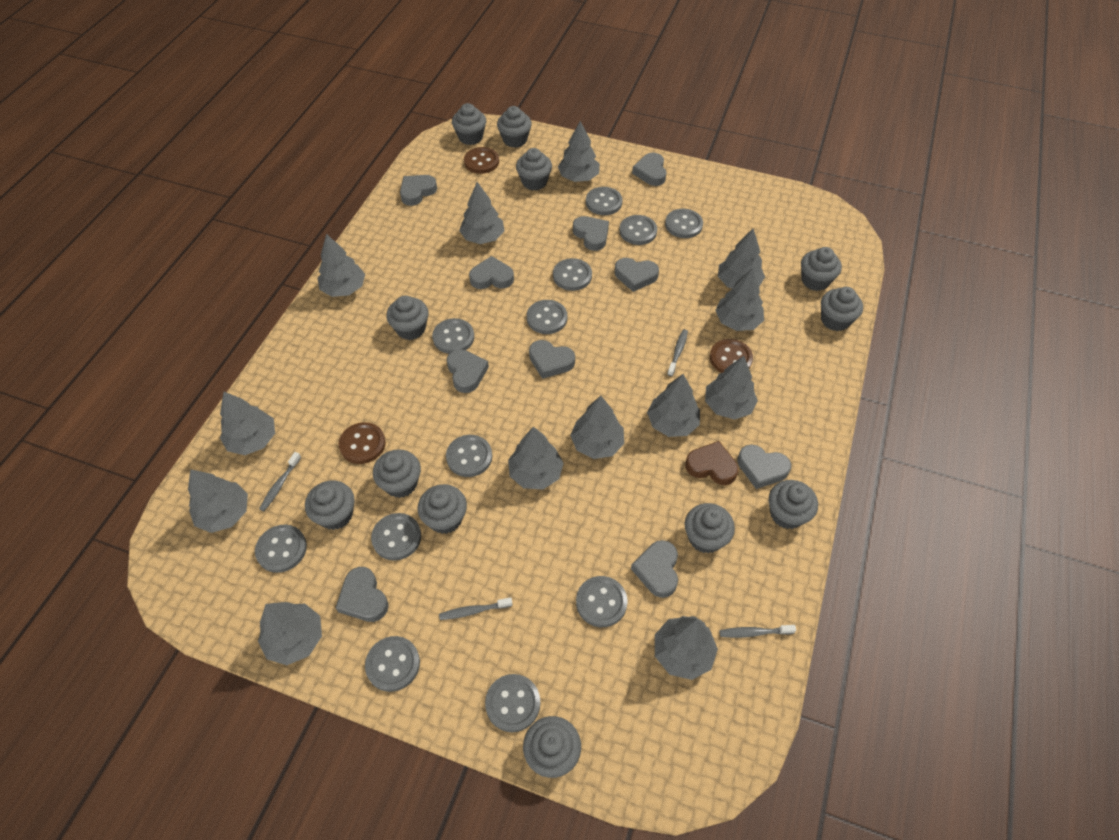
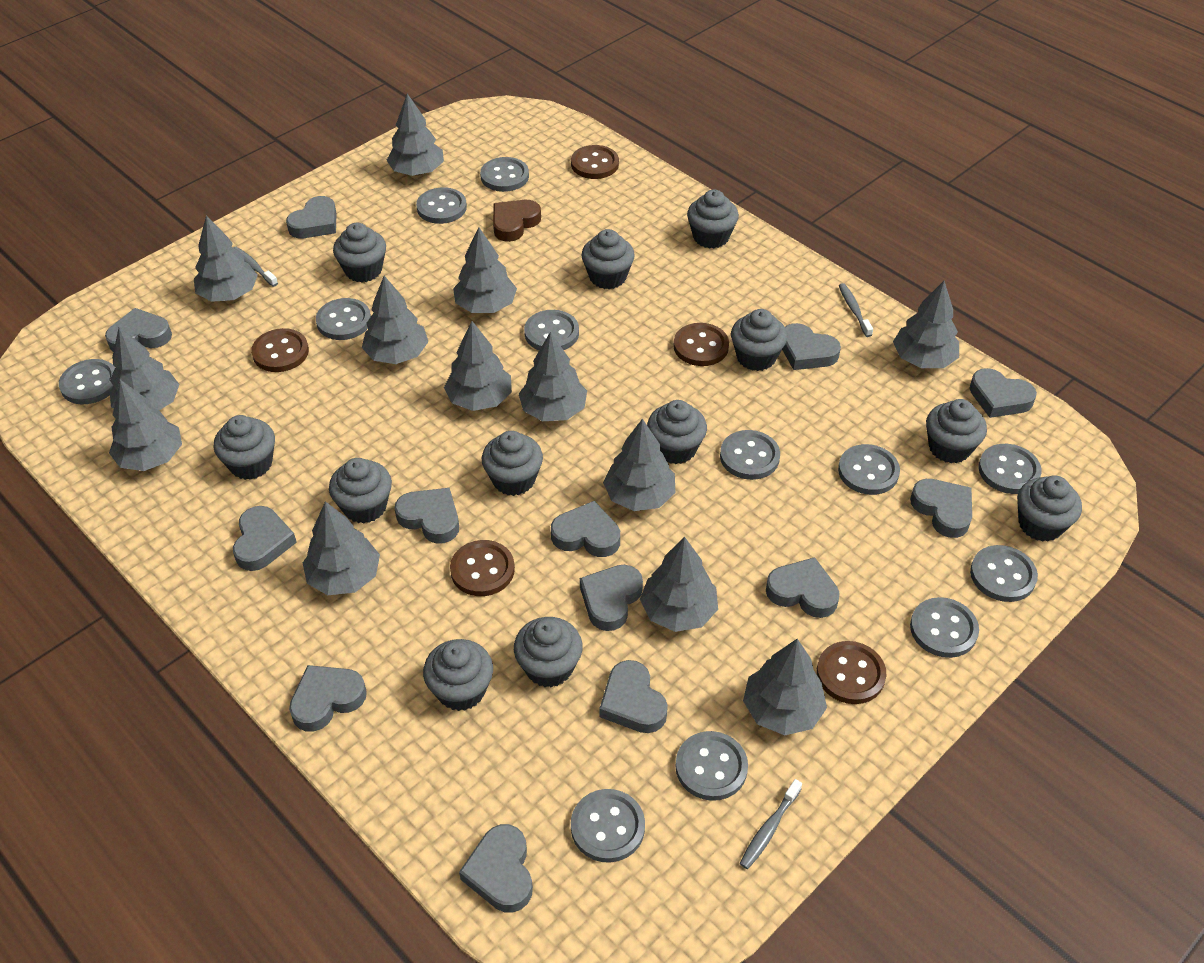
brown button: [339,422,386,464] [464,147,499,174] [710,339,753,373] = 3 -> [251,328,309,372] [450,540,515,596] [571,145,619,179] [674,323,729,366] [817,641,886,704] = 5
grey heart: [336,567,389,622] [400,175,437,206] [447,349,489,393] [469,256,514,289] [529,340,575,379] [573,216,609,251] [615,258,659,292] [631,540,678,598] [632,153,667,186] [737,445,791,489] = 10 -> [105,308,172,352] [233,506,297,571] [286,196,337,238] [289,665,367,732] [395,488,459,544] [459,824,533,913] [551,501,620,557] [580,565,643,631] [599,660,668,733] [766,557,839,618] [782,323,841,370] [910,479,972,538] [969,368,1037,418] = 13
grey toothbrush: [259,452,301,511] [439,597,513,620] [667,329,688,376] [719,625,796,638] = 4 -> [233,247,278,287] [740,779,802,869] [839,283,873,337] = 3

